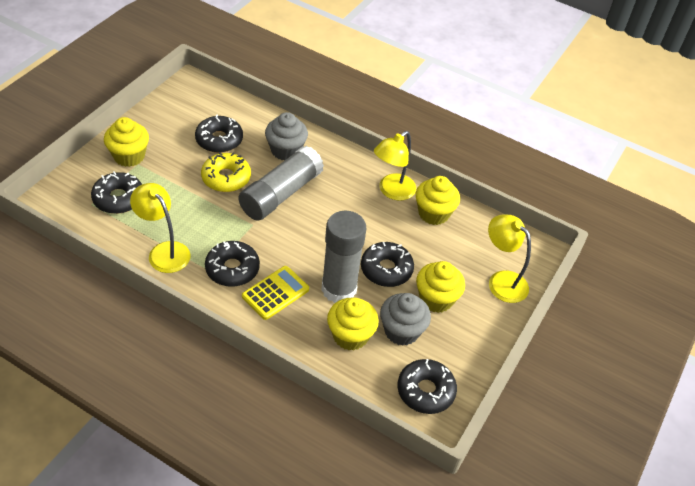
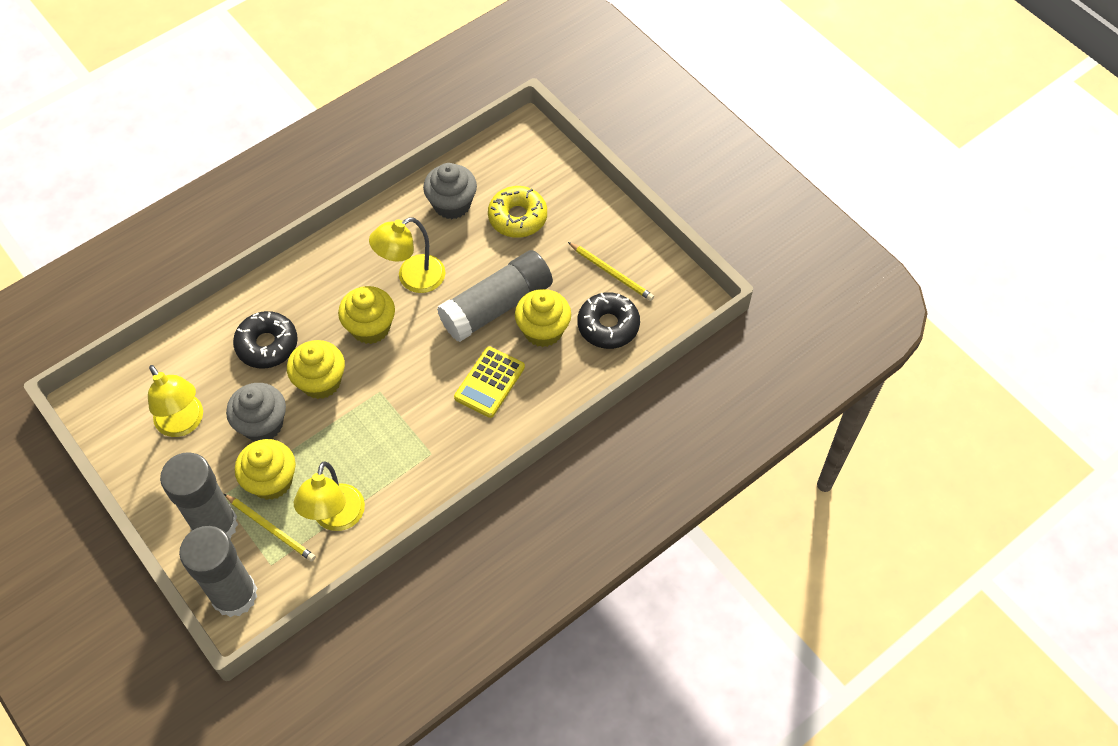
black donut: [91,171,142,214] [195,114,243,153] [205,241,260,287] [361,242,414,287] [398,359,457,414] = 5 -> [233,311,298,369] [578,292,640,349] = 2
grey glue stick: [238,146,324,221] [321,211,366,303] = 2 -> [160,452,238,539] [179,526,257,617] [437,250,553,342] = 3
yellow pencil: none = 0 -> [224,494,316,562] [568,242,654,301] = 2

